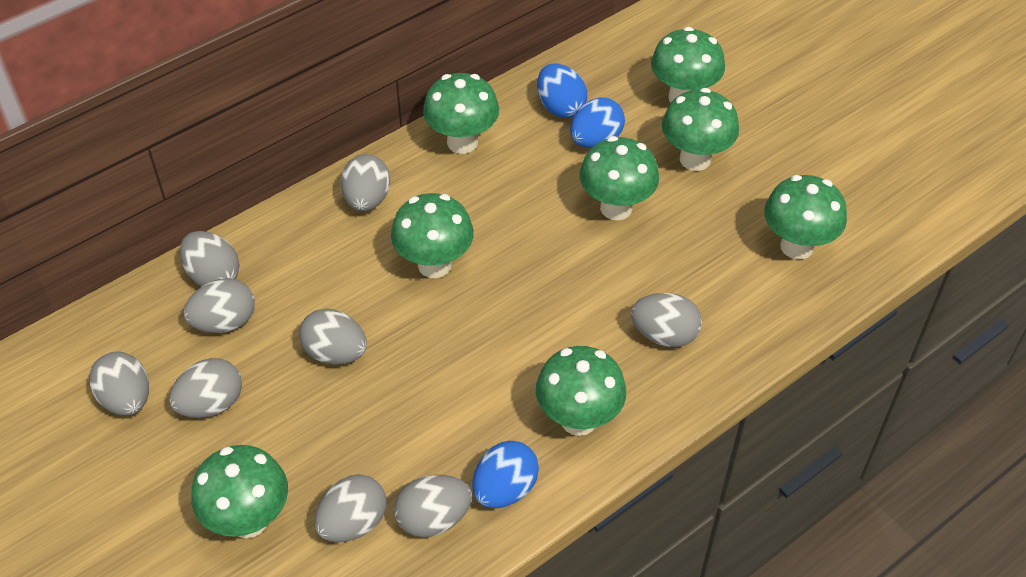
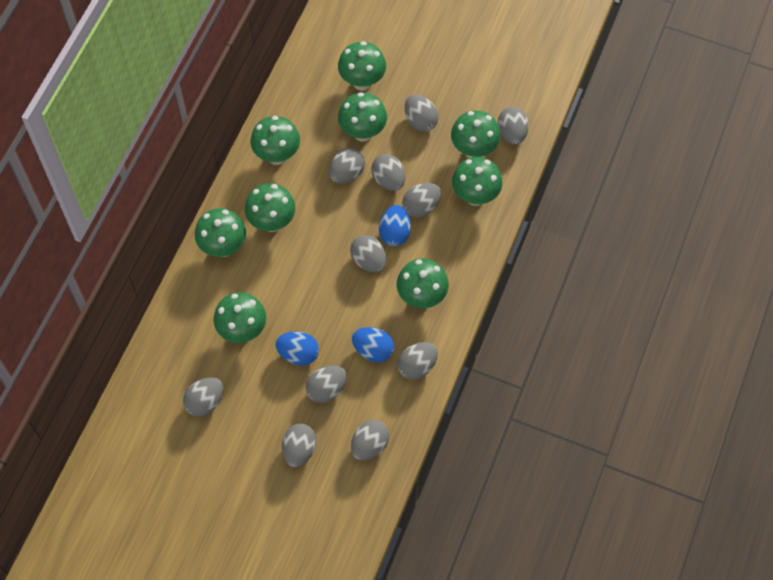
green mushroom: [191,445,288,538] [391,193,474,278] [423,73,499,154] [536,346,626,436] [580,136,659,220] [651,27,725,102] [662,88,739,171] [764,175,847,259] = 8 -> [195,208,246,257] [214,292,266,343] [245,183,296,232] [250,116,300,165] [338,41,386,91] [338,92,387,142] [397,258,449,308] [451,110,501,158] [452,157,503,206] = 9
grey egg: [89,351,149,415] [169,358,242,418] [180,231,240,287] [184,278,255,333] [299,308,367,365] [314,474,387,542] [341,154,390,211] [394,475,472,538] [631,293,702,347] = 9 -> [183,377,223,417] [282,423,316,467] [305,365,347,403] [329,148,365,184] [350,235,387,272] [351,420,389,461] [372,154,405,191] [397,342,438,380] [402,183,441,218] [405,94,439,132] [498,107,529,145] = 11

